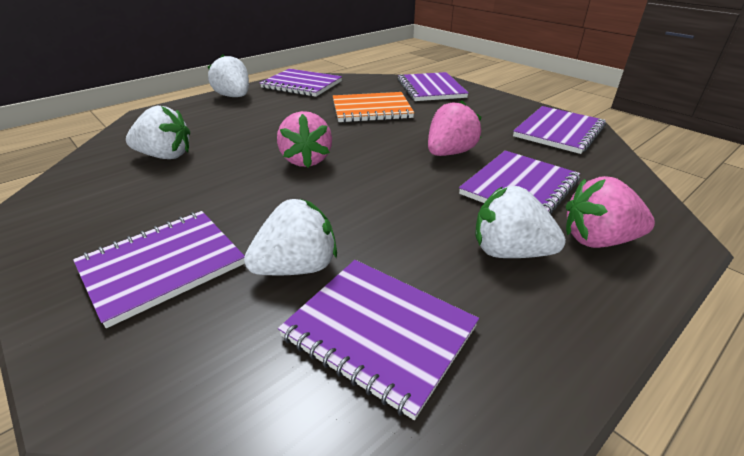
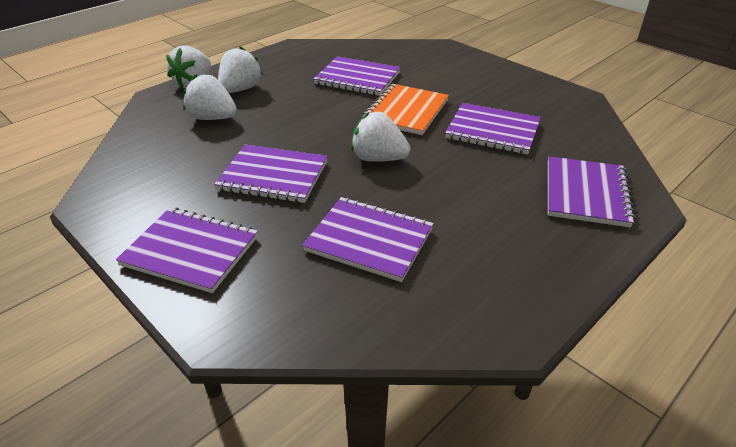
pink strawberry: [277,111,332,168] [428,100,481,156] [566,176,655,248] = 3 -> none = 0

